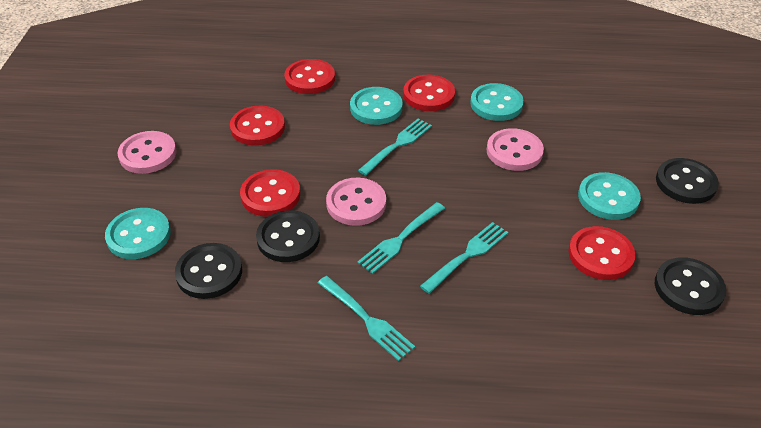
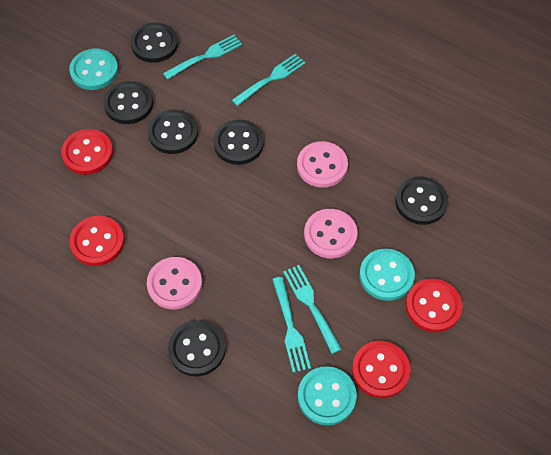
black button: [175,243,242,299] [256,210,320,262] [655,257,726,315] [656,158,719,204] = 4 -> [103,81,153,124] [131,23,178,63] [148,110,198,154] [168,320,226,376] [213,120,264,165] [395,177,448,225] = 6
red button: [230,106,285,146] [240,169,300,217] [284,59,335,94] [403,75,455,111] [568,226,636,280] = 5 -> [61,129,113,175] [70,216,124,266] [352,341,411,398] [406,278,463,332] = 4
turquoise button: [105,208,171,259] [350,87,403,125] [470,83,524,121] [578,172,641,220] = 4 -> [69,49,118,90] [298,366,357,426] [359,248,415,301] = 3

